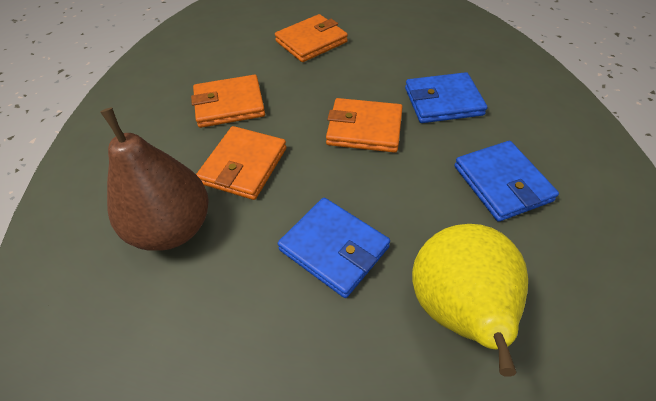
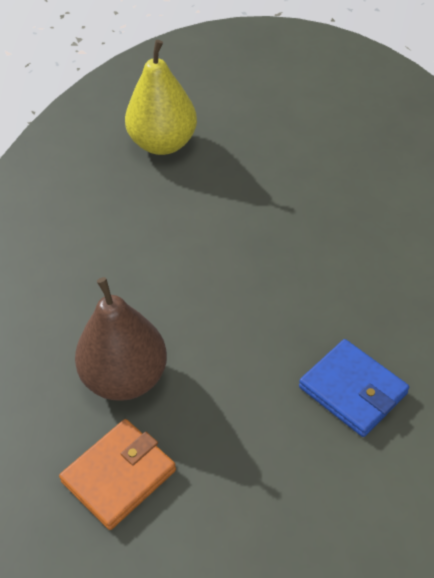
blue wallet: [278,198,390,298] [405,72,487,123] [454,141,559,222] = 3 -> [299,339,409,437] = 1
orange wallet: [191,75,265,128] [196,126,286,200] [275,14,348,62] [326,98,403,153] = 4 -> [59,419,176,530] = 1

